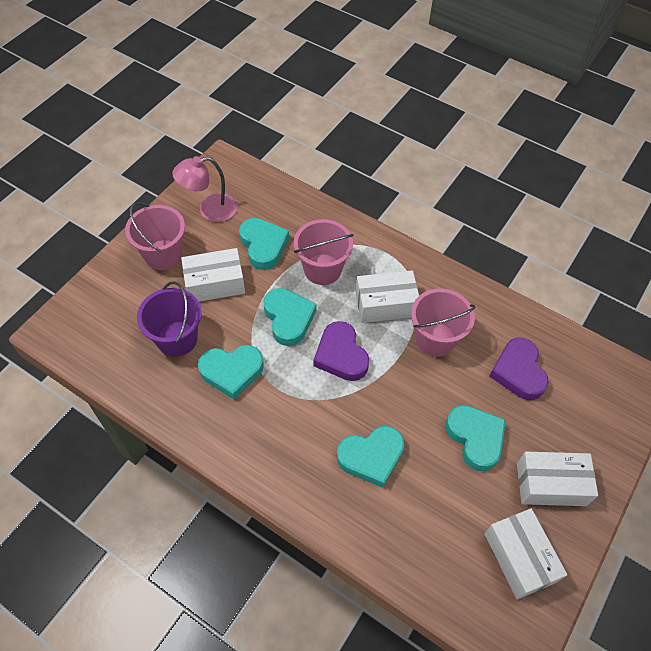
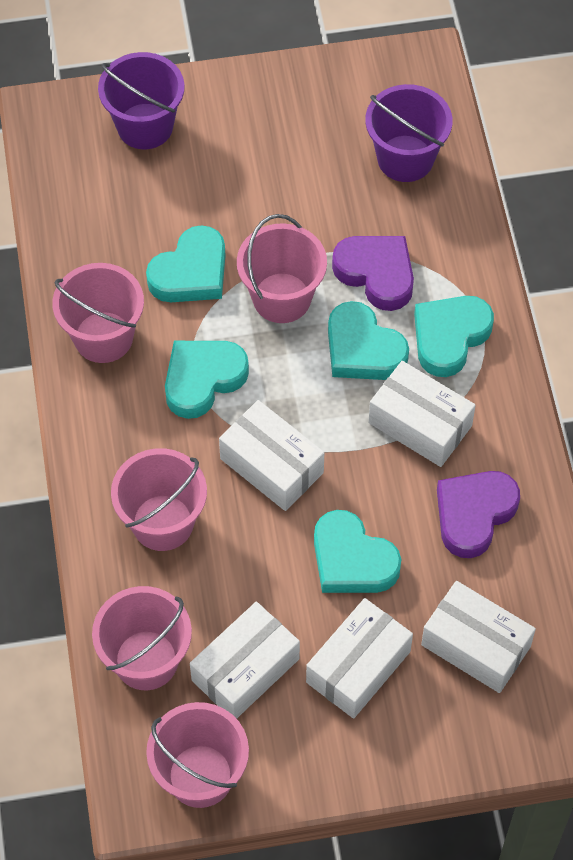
pink bucket: [125,202,185,270] [294,219,354,285] [411,288,476,357] = 3 -> [52,263,144,363] [92,586,192,690] [111,448,207,551] [146,702,249,808] [237,214,327,323] = 5
pink lamp: [172,156,238,222] = 1 -> none = 0
purple bucket: [137,281,202,357] = 1 -> [98,52,185,149] [365,84,452,182] = 2
white box: [181,248,245,302] [355,270,419,323] [484,508,567,599] [517,451,598,506] = 4 -> [190,602,300,719] [219,400,324,511] [306,598,413,719] [368,361,476,467] [421,581,536,693] = 5

